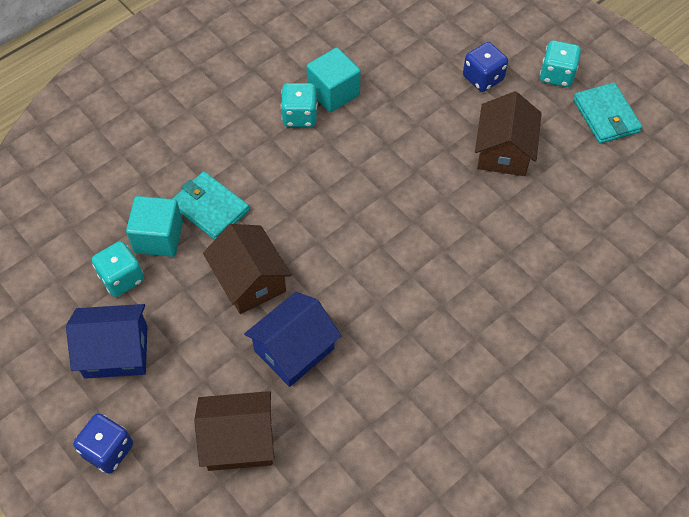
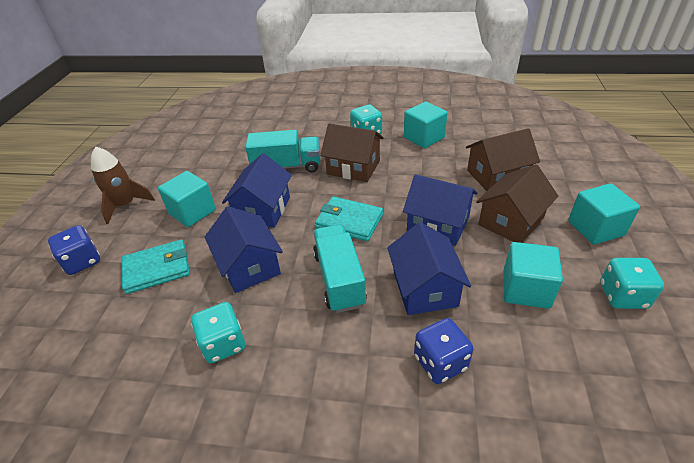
blue house: [66,304,148,379] [244,292,342,387] = 2 -> [205,206,283,293] [222,153,292,228] [387,222,471,315] [403,174,478,246] = 4
brown rocket: none = 0 -> [91,147,155,224] = 1
turquoise cube: [126,196,183,257] [306,47,360,112] = 2 -> [158,171,216,227] [404,101,448,148] [503,242,563,309] [568,183,640,245] = 4
turquoise truck: none = 0 -> [245,130,320,173] [313,224,367,313] = 2

